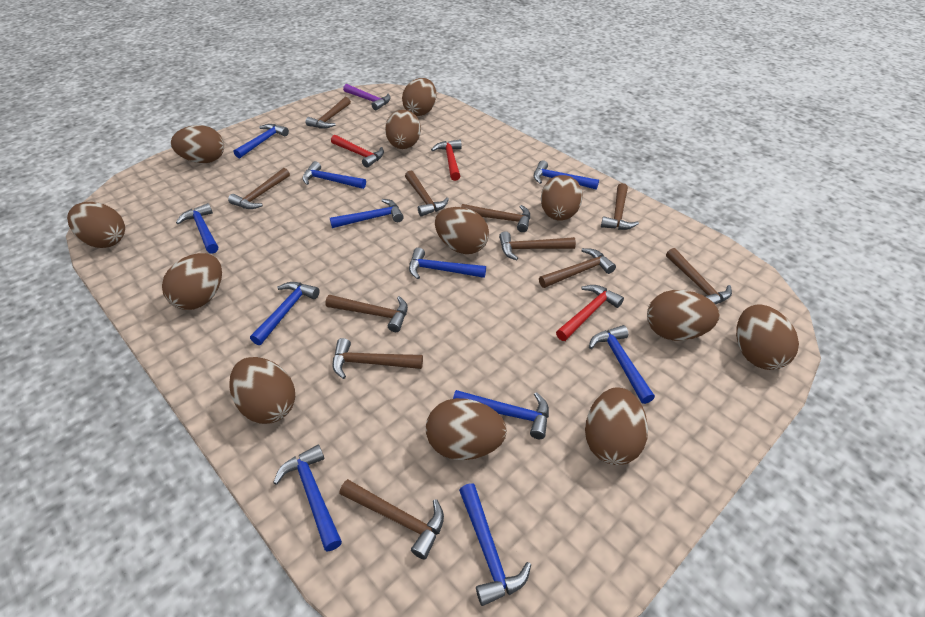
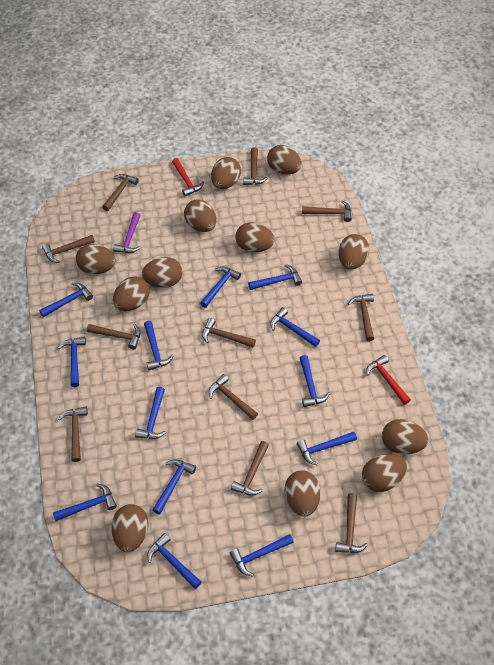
blue hammer: [176,203,218,254] [234,124,289,159] [250,282,320,345] [273,445,342,552] [302,161,366,189] [330,199,404,228] [409,248,486,279] [453,390,549,439] [459,483,531,606] [534,160,599,190] [589,325,655,404] = 11 -> [39,283,93,317] [53,483,117,521] [58,337,86,387] [135,387,166,439] [144,321,173,371] [147,533,201,589] [152,459,196,514] [200,267,241,308] [230,534,294,576] [248,264,302,290] [270,307,320,347] [297,432,357,465] [300,355,330,407] = 13
red hammer: [331,135,384,168] [431,139,462,181] [556,285,624,341] = 3 -> [172,158,204,196] [366,355,411,405] = 2

